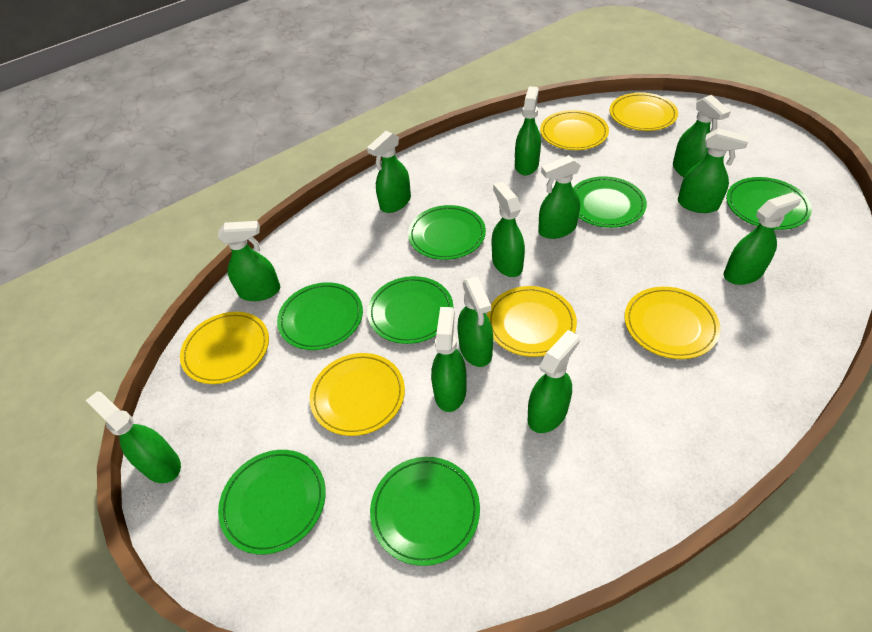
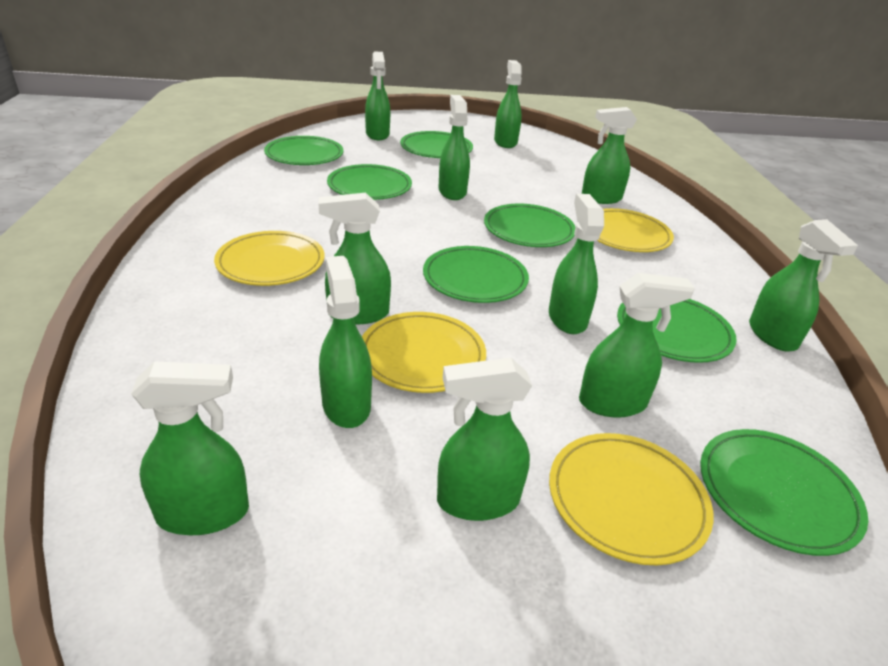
green spray bottle: [85,392,181,483] [218,221,280,301] [367,131,411,213] [431,307,467,412] [457,277,493,367] [492,181,525,277] [515,86,541,175] [528,330,580,433] [538,155,581,239] [673,95,731,177] [678,128,749,213] [724,192,801,285] = 12 -> [131,361,249,535] [319,193,391,324] [319,256,372,428] [365,52,390,140] [437,357,532,521] [439,95,470,200] [494,60,522,148] [549,194,604,334] [579,273,695,418] [582,107,637,204] [749,219,858,352] = 11
yellow plate: [180,312,269,384] [310,353,405,436] [487,286,577,357] [540,110,609,150] [609,93,678,131] [624,287,720,359] = 6 -> [214,231,325,286] [362,312,486,393] [549,433,714,566] [597,208,674,252] = 4

